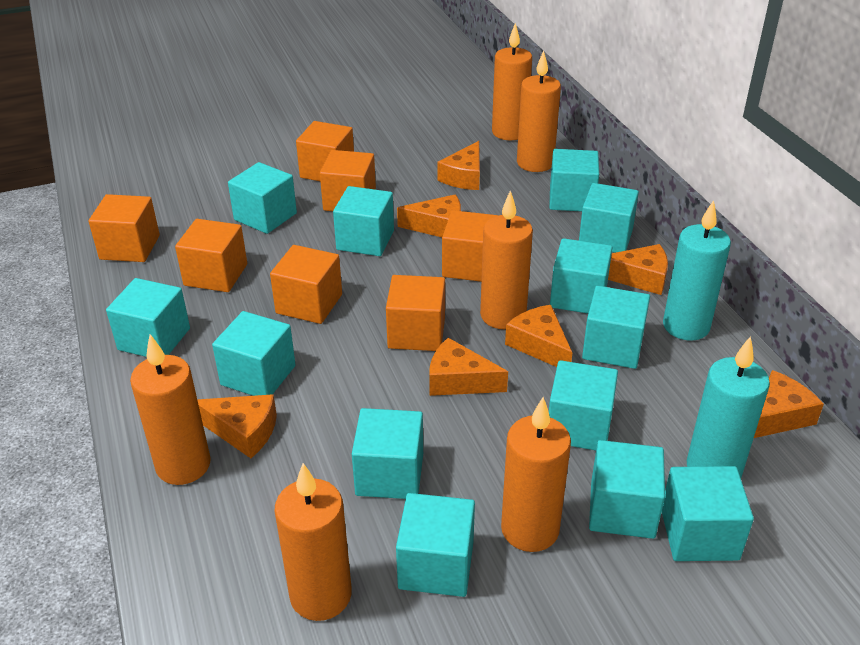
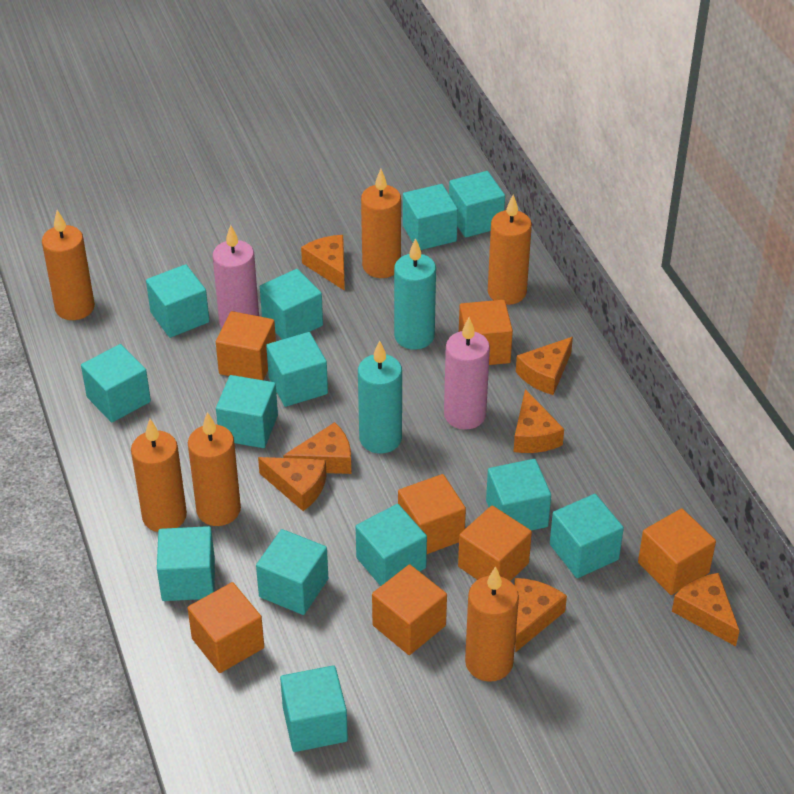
pink candle: none = 0 -> [213,225,259,328] [444,317,490,430] = 2

